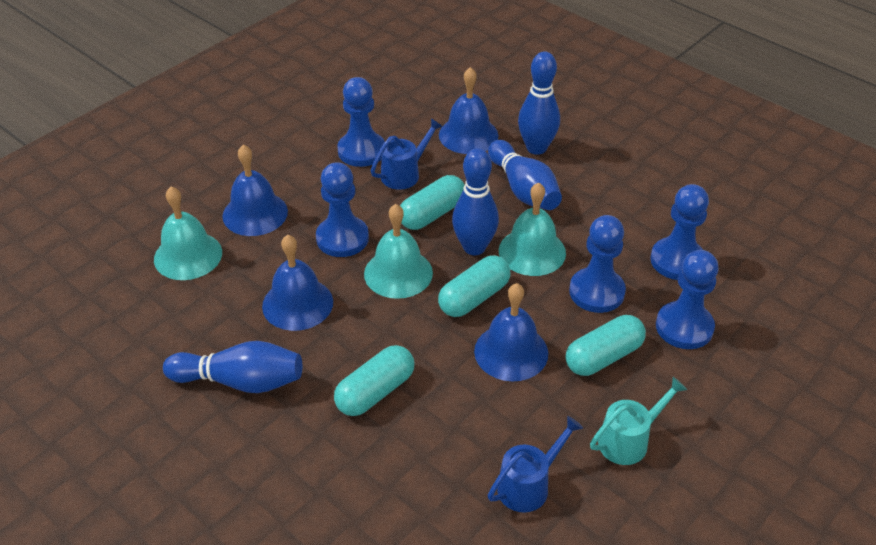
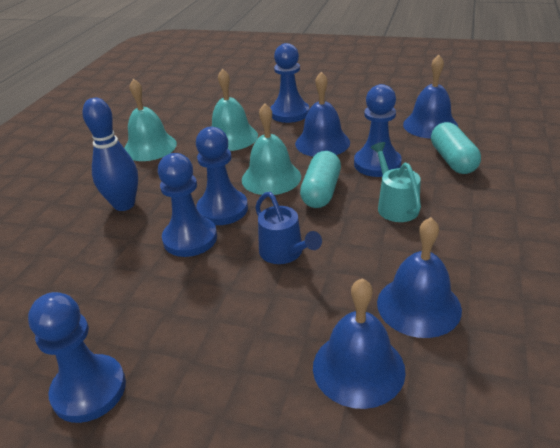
blue bowling pin: [163,341,302,393] [452,148,499,255] [488,140,562,210] [518,51,560,155] = 4 -> [82,98,138,211] = 1
blue watering can: [371,118,443,190] [488,416,583,513] = 2 -> [255,192,322,264] = 1
turquoise capsule: [334,345,414,416] [400,175,465,230] [438,255,510,317] [566,315,646,376] = 4 -> [300,151,341,208] [431,122,481,174] = 2

